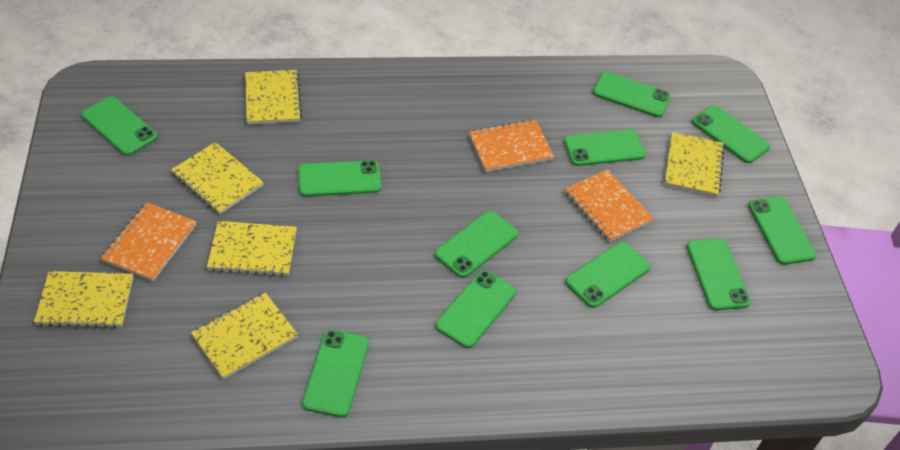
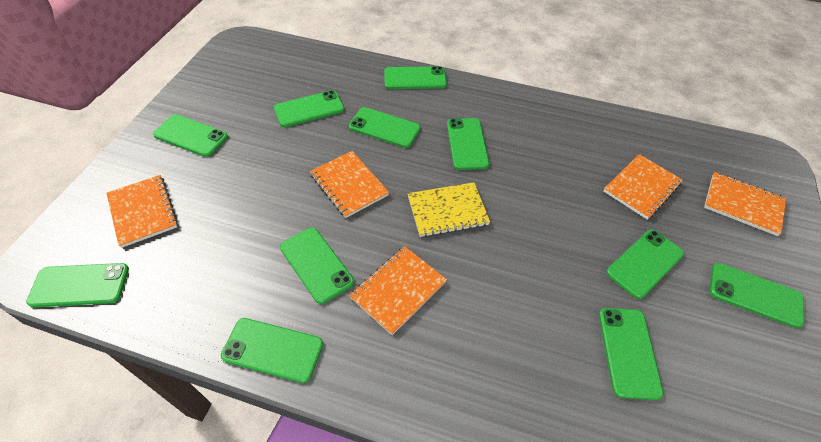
orange notebook: [101,202,197,282] [469,119,554,172] [565,169,654,242] = 3 -> [106,175,178,248] [310,151,389,218] [349,246,447,335] [603,154,683,220] [704,172,786,236] = 5
yellow notebook: [34,271,133,328] [171,142,264,214] [191,293,298,380] [207,221,297,277] [245,70,302,124] [665,132,725,197] = 6 -> [408,182,490,237] = 1

